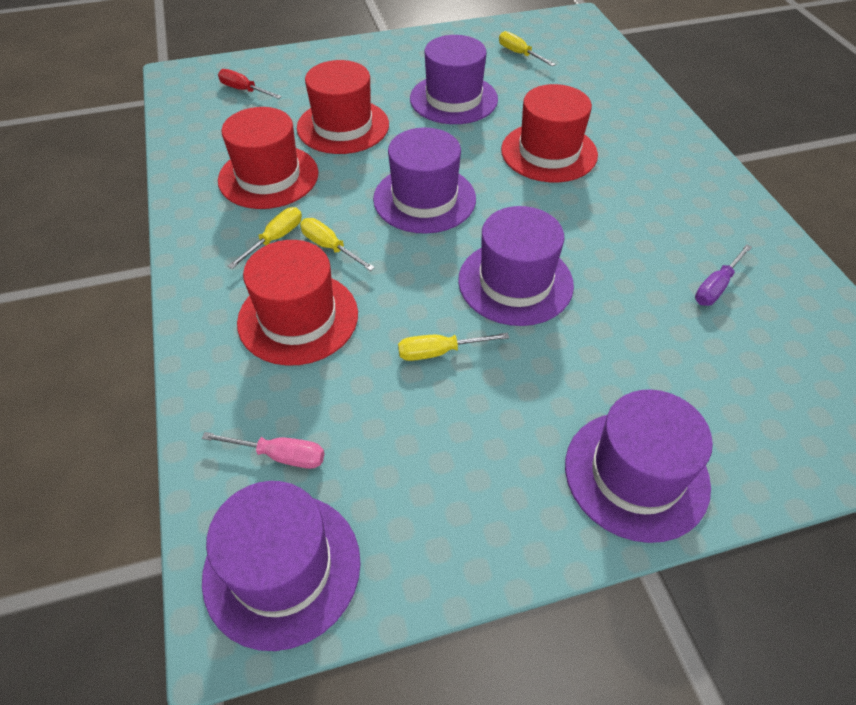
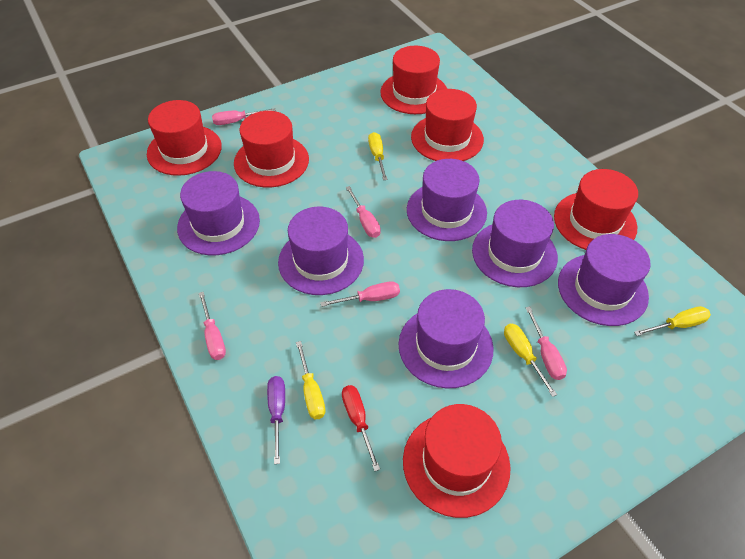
pink screwdriver: [202,432,325,469] = 1 -> [199,292,226,360] [212,108,276,125] [320,281,400,307] [346,186,381,238] [525,307,567,380] = 5
purple hat: [202,481,361,651] [373,128,476,234] [410,35,498,124] [458,206,574,326] [565,389,713,543] = 5 -> [177,171,260,255] [278,207,364,295] [398,289,494,389] [407,159,487,241] [472,200,558,287] [558,234,651,326] = 6
red hat: [218,107,319,209] [237,240,358,366] [297,60,389,154] [501,84,598,182] = 4 -> [147,100,222,176] [234,111,309,188] [380,46,447,114] [403,404,511,518] [411,89,484,161] [554,169,638,250] = 6

